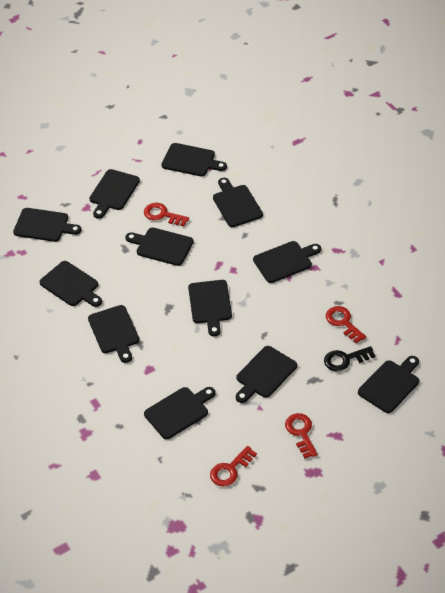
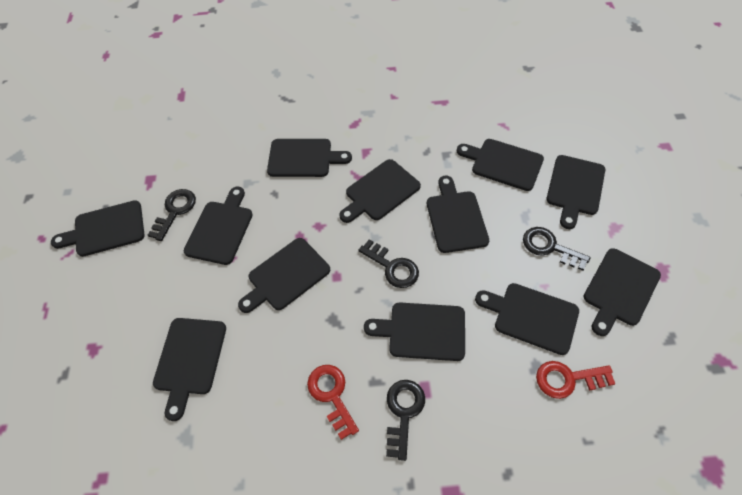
black key: [324,346,375,371] = 1 -> [148,189,196,241] [358,239,419,288] [386,380,425,461] [523,227,590,270] = 4
red key: [144,203,189,226] [210,446,257,487] [285,413,317,458] [326,306,366,343] = 4 -> [307,365,359,440] [536,361,615,399] = 2

